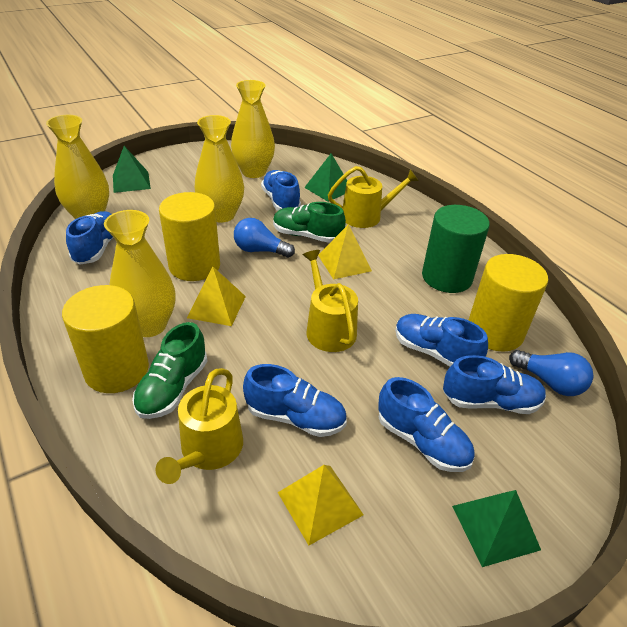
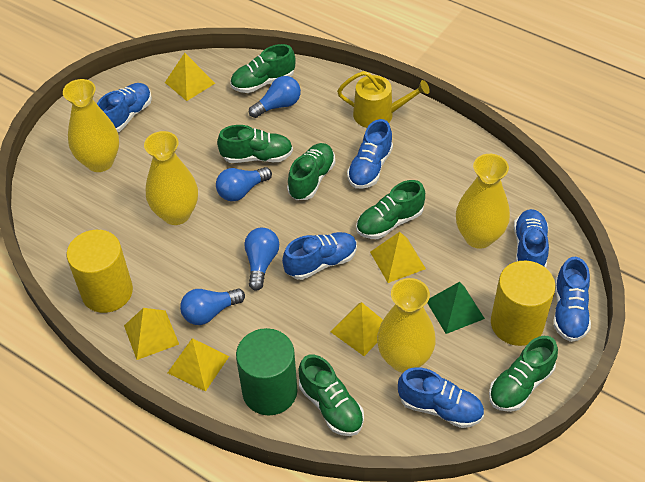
blue light bulb: [234,218,295,258] [509,350,593,396] = 2 -> [180,289,245,325] [216,167,272,201] [244,228,279,291] [249,76,301,118] = 4
green pyramid: [113,146,151,193] [304,154,347,202] [452,490,541,567] = 3 -> [427,282,485,334] = 1
green shoe: [132,322,207,419] [273,202,346,243] = 2 -> [217,125,293,163] [230,44,296,93] [287,143,335,200] [299,355,364,436] [356,180,425,239] [489,336,558,412] = 6
yellow cylinder: [62,285,149,393] [159,192,220,281] [468,254,548,352] = 3 -> [67,230,133,313] [491,261,556,346] = 2
yellow pyramid: [187,267,246,326] [278,465,364,545] [318,224,372,280] = 3 -> [124,308,179,360] [165,53,215,101] [168,338,229,392] [330,302,383,356] [370,232,426,283] = 5
yellow watering can: [155,368,243,484] [303,250,358,352] [328,166,419,228] = 3 -> [337,71,430,128] = 1

